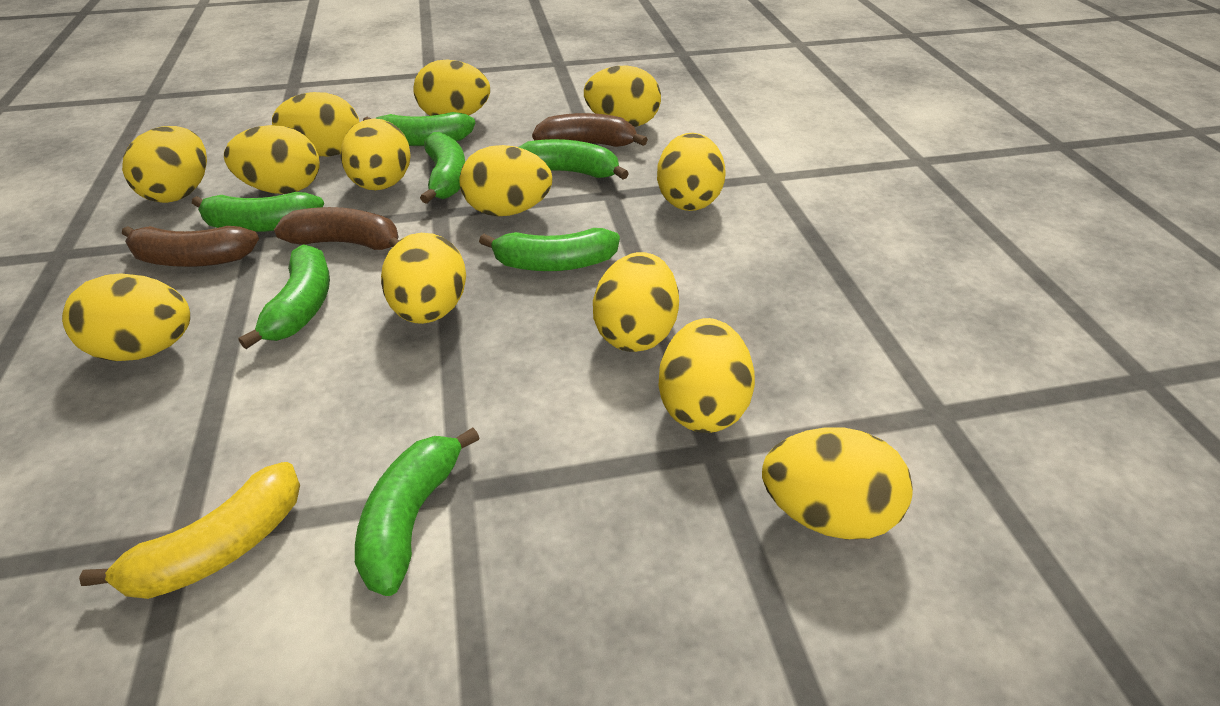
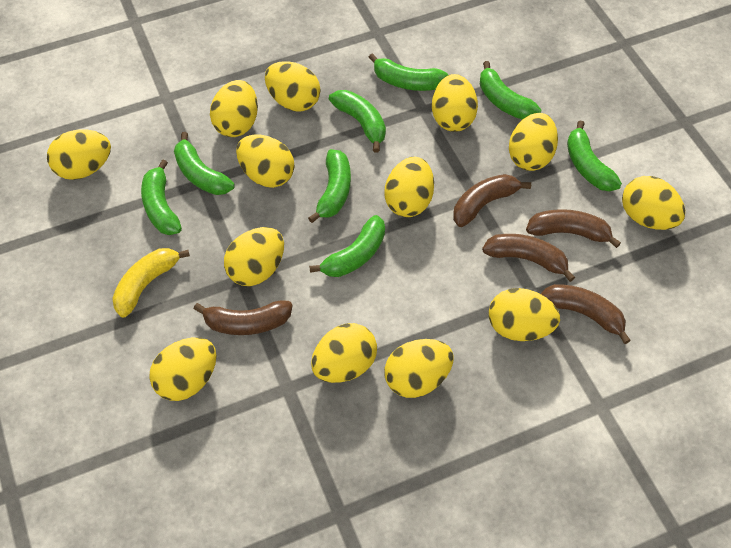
brown banana: [122,226,259,267] [274,207,399,250] [532,113,648,147] = 3 -> [194,300,293,335] [453,174,531,227] [482,234,575,282] [526,209,621,248] [541,284,631,344] = 5
green banana: [192,192,324,232] [239,244,330,349] [355,427,480,596] [363,112,475,146] [420,132,465,204] [479,228,620,271] [519,139,629,180] = 7 -> [141,160,182,235] [174,132,235,195] [308,149,351,223] [309,215,385,277] [329,90,386,152] [368,53,448,91] [480,61,541,120] [567,121,622,191] = 8

